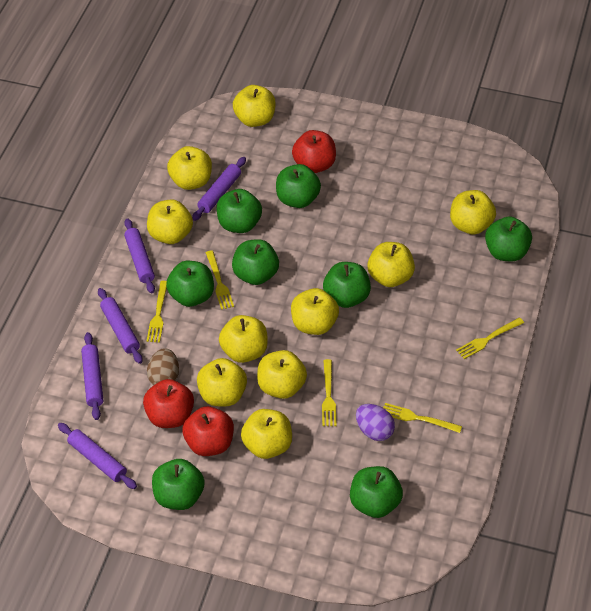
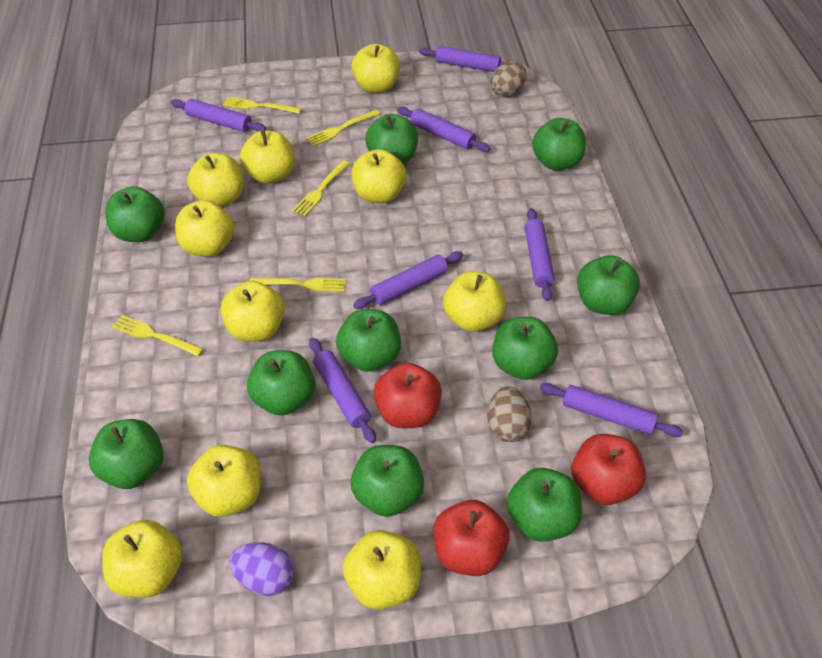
brown egg: [147,348,179,386] = 1 -> [487,386,532,442] [490,62,526,97] = 2
green apple: [152,459,205,510] [166,261,214,307] [217,189,262,233] [232,239,279,285] [276,164,321,208] [323,262,371,308] [350,466,403,518] [485,216,532,261] = 8 -> [89,419,164,489] [105,186,165,242] [247,350,315,416] [336,309,401,372] [351,445,424,517] [365,114,418,164] [492,317,558,380] [507,468,582,542] [532,118,586,171] [577,255,640,315] = 10
purple rolling pin: [58,423,137,489] [81,332,103,420] [98,288,143,364] [124,218,155,293] [192,157,246,221] = 5 -> [171,99,266,132] [309,338,376,443] [353,251,463,309] [397,107,490,152] [419,46,504,72] [525,208,555,301] [540,383,683,437] = 7

